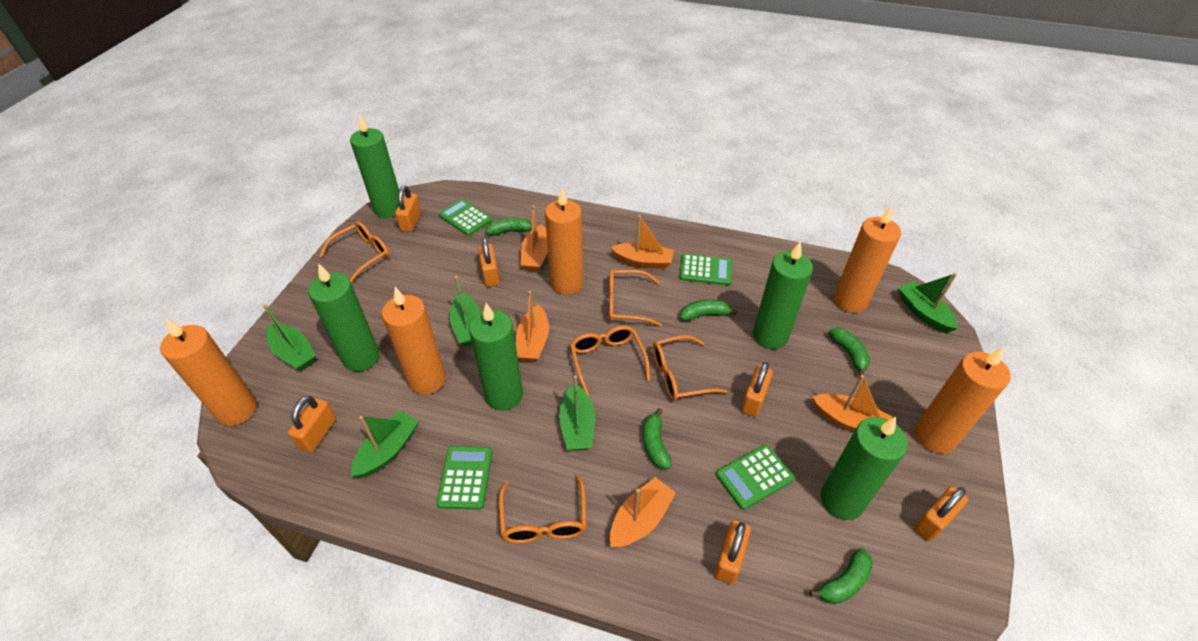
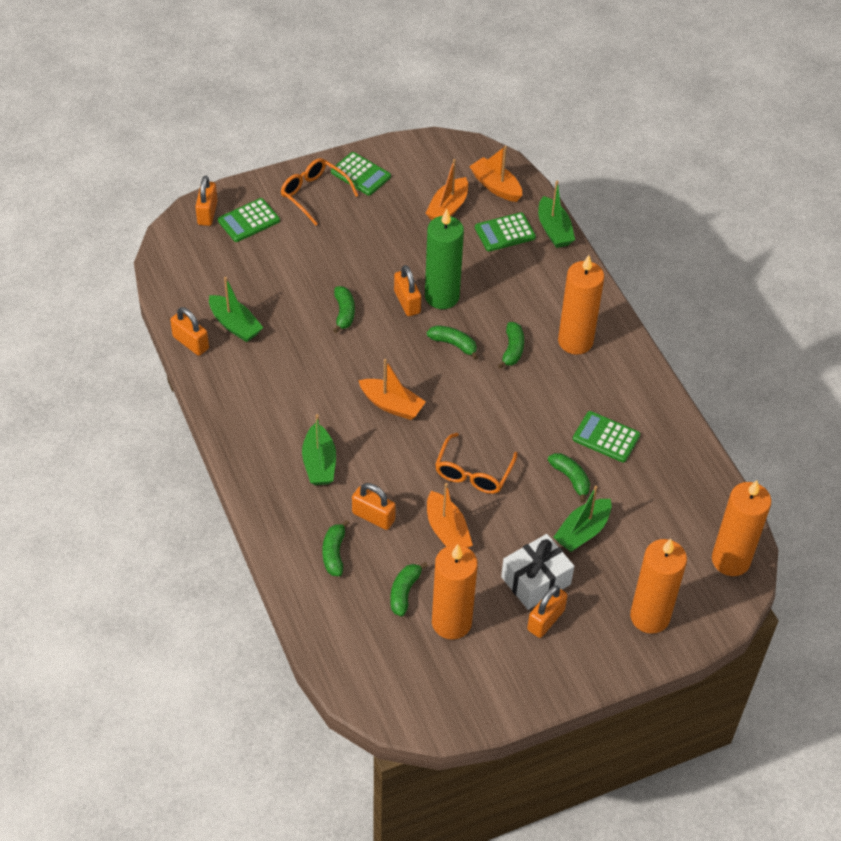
green banana: [486,218,532,236] [643,408,672,469] [680,300,737,321] [810,548,873,604] [829,327,870,376] = 5 -> [322,520,349,576] [333,286,355,333] [390,562,428,616] [427,325,478,360] [498,322,524,369] [548,453,590,503] = 6
green boat: [263,304,316,371] [351,411,419,478] [449,276,481,347] [559,375,595,451] [898,273,958,333] = 5 -> [209,277,263,342] [302,414,336,485] [538,180,575,248] [553,486,612,552] = 4
green candle: [308,263,380,372] [350,115,399,218] [469,303,523,410] [753,242,813,349] [820,417,908,520] = 5 -> [425,209,464,309] = 1
orange boat: [516,291,549,362] [521,205,548,272] [610,477,676,548] [611,215,674,269] [812,375,893,431] = 5 -> [358,359,426,420] [425,159,468,220] [427,483,473,548] [469,146,522,202] = 4
orange candle: [160,318,257,426] [382,287,446,395] [545,188,583,295] [834,206,901,313] [915,347,1011,454] = 5 -> [432,544,478,640] [558,255,604,355] [630,539,687,634] [712,480,771,576] = 4
orange glasses: [320,221,389,283] [499,474,586,543] [570,326,650,396] [609,270,662,327] [653,335,728,401] = 5 -> [281,158,358,225] [435,433,518,494] = 2
orange padlock: [288,396,336,453] [395,185,421,232] [478,237,499,287] [714,520,751,585] [741,362,773,417] [914,486,968,541] = 6 -> [170,307,209,356] [195,175,218,226] [352,483,396,530] [394,265,421,316] [527,585,567,638] = 5
white gift: none = 0 -> [501,534,574,610] = 1

